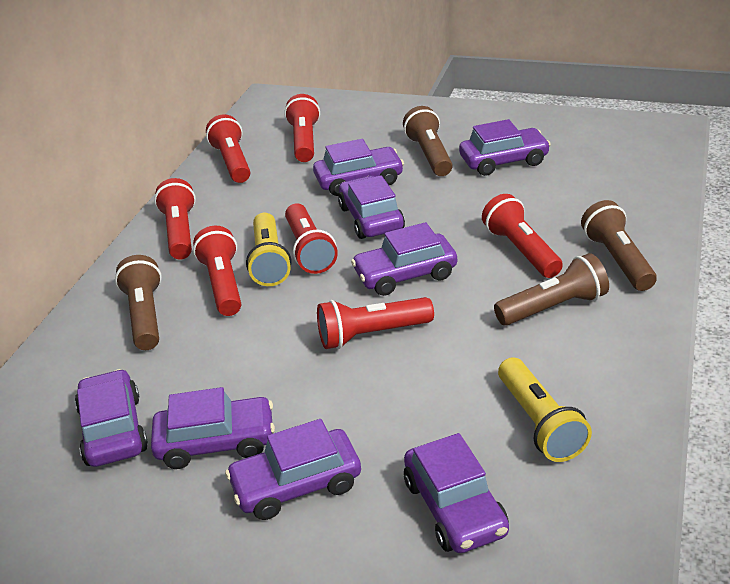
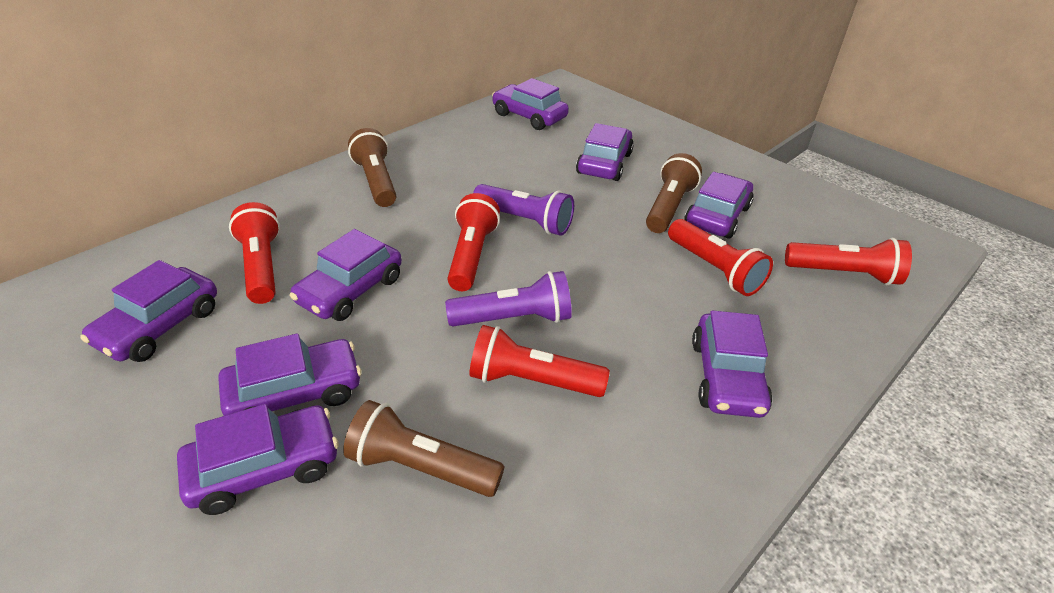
brown flashlight: [115,255,162,350] [403,106,453,176] [494,253,609,326] [581,200,657,291] = 4 -> [343,400,505,497] [348,128,396,207] [646,153,702,233] = 3
purple flashlight: none = 0 -> [445,271,572,326] [473,184,574,236] = 2
red flashlight: [154,178,196,260] [193,226,241,316] [206,114,250,183] [284,94,320,162] [285,203,338,274] [317,297,434,349] [482,194,563,278] = 7 -> [229,202,280,304] [447,193,500,291] [469,325,610,397] [668,219,773,296] [785,238,912,285] = 5
yellow flashlight: [246,213,291,286] [498,357,592,462] = 2 -> none = 0

